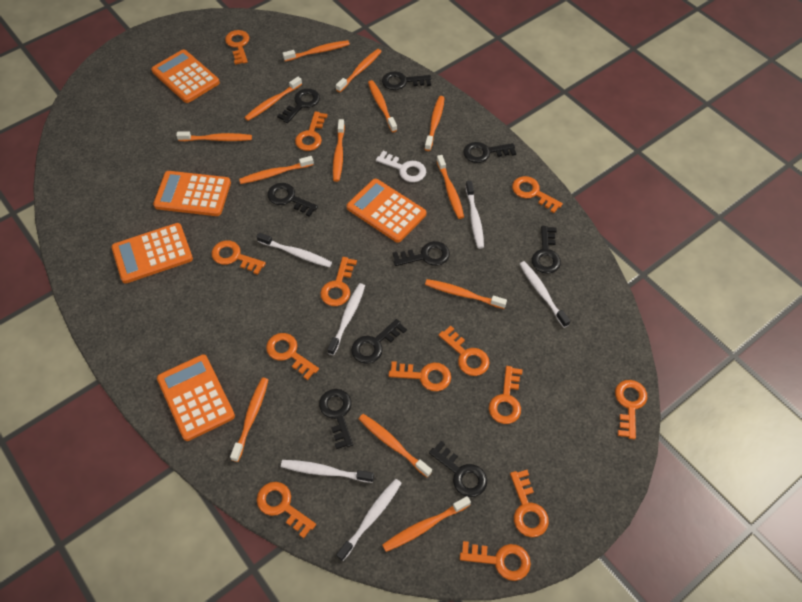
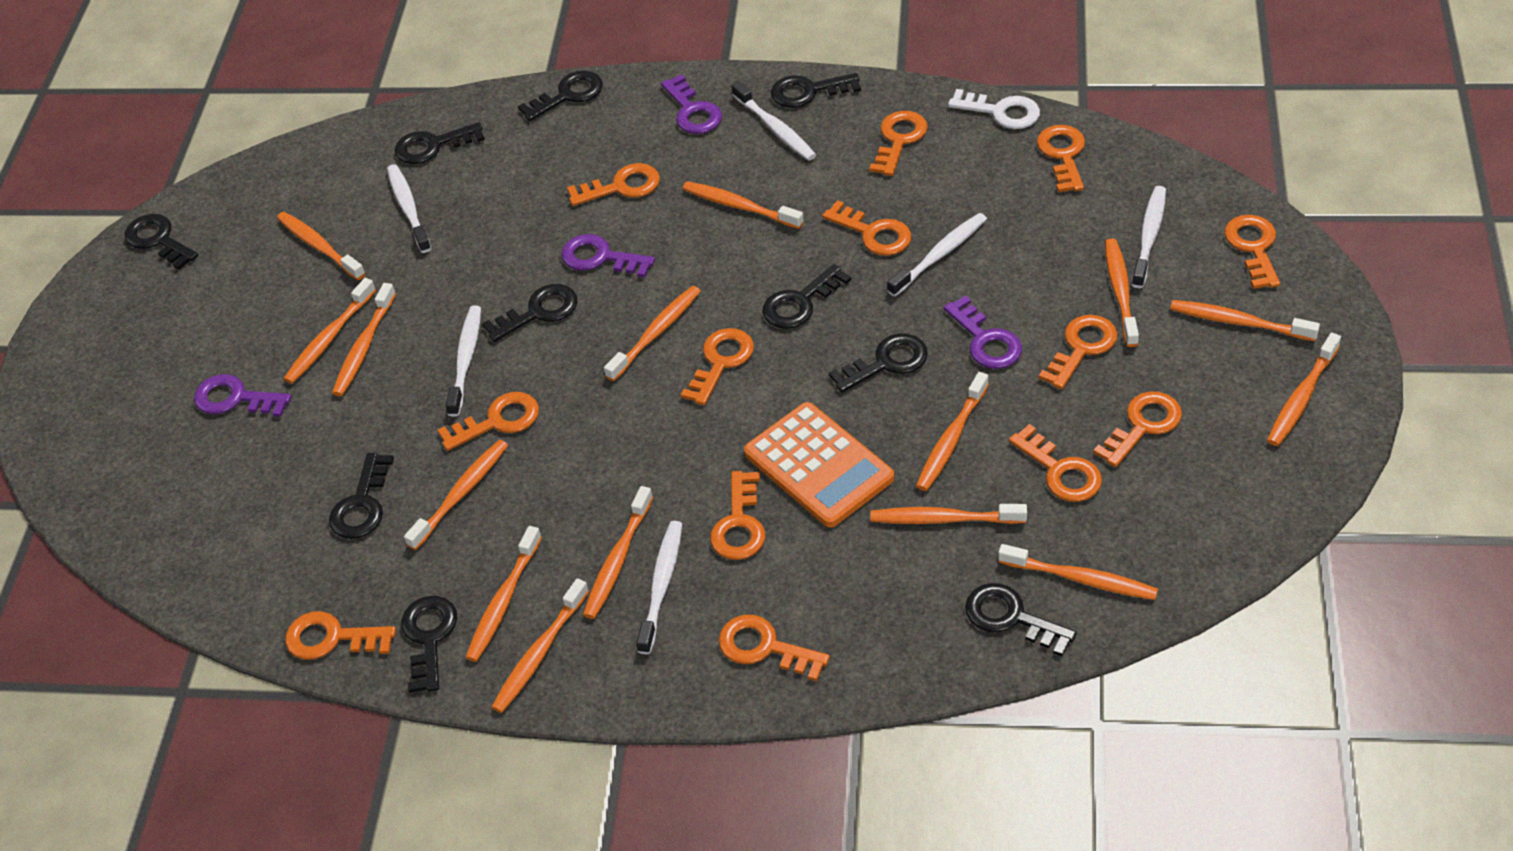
black key: [268,183,318,217] [277,89,320,123] [319,389,353,449] [351,319,407,364] [382,71,431,90] [393,241,450,266] [429,441,487,497] [463,142,516,163] [532,226,561,274] = 9 -> [125,214,198,270] [329,453,394,539] [395,122,485,164] [401,596,457,693] [482,284,577,342] [518,71,603,121] [762,264,851,329] [771,73,861,108] [829,333,928,393] [965,583,1077,656] = 10
orange calculator: [111,223,193,283] [151,49,220,103] [153,171,231,216] [157,354,235,441] [347,179,426,243] = 5 -> [744,402,894,528] = 1
orange toothbrush: [176,131,252,141] [230,378,268,462] [239,156,314,184] [244,77,302,121] [282,40,350,61] [333,119,345,182] [336,49,382,92] [359,414,432,477] [368,80,397,132] [382,496,471,552] [425,96,445,151] [425,279,507,309] [437,155,464,219] = 13 -> [277,212,365,280] [284,278,376,384] [332,283,396,396] [404,440,508,550] [465,526,542,662] [491,578,589,713] [583,486,653,619] [604,286,701,381] [683,181,804,229] [870,504,1027,524] [916,372,989,491] [998,544,1158,600] [1105,238,1139,347] [1170,300,1320,341] [1267,332,1341,446] = 15
purple key: none = 0 -> [194,374,292,417] [561,234,655,278] [661,74,722,134] [944,295,1022,369] = 4

